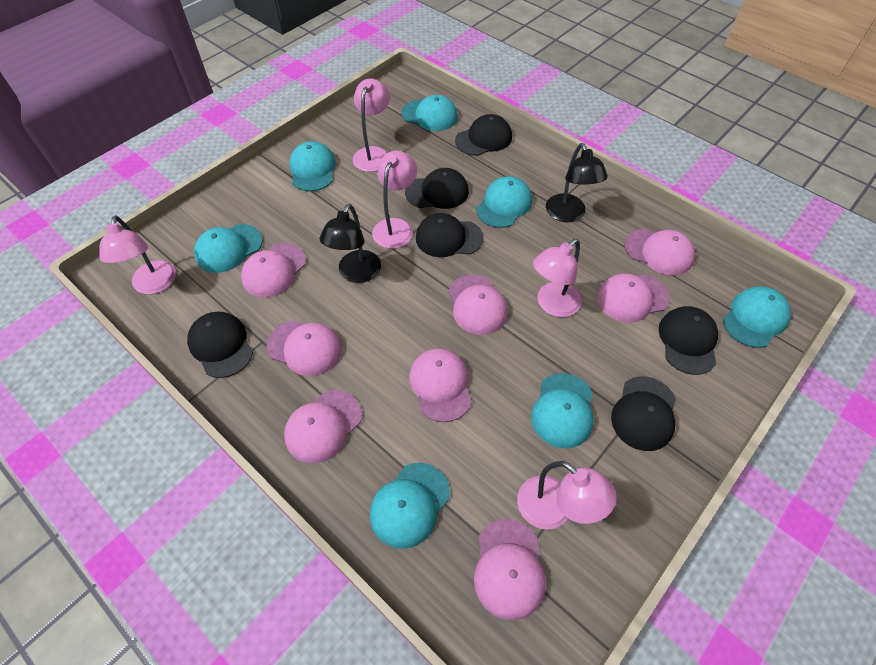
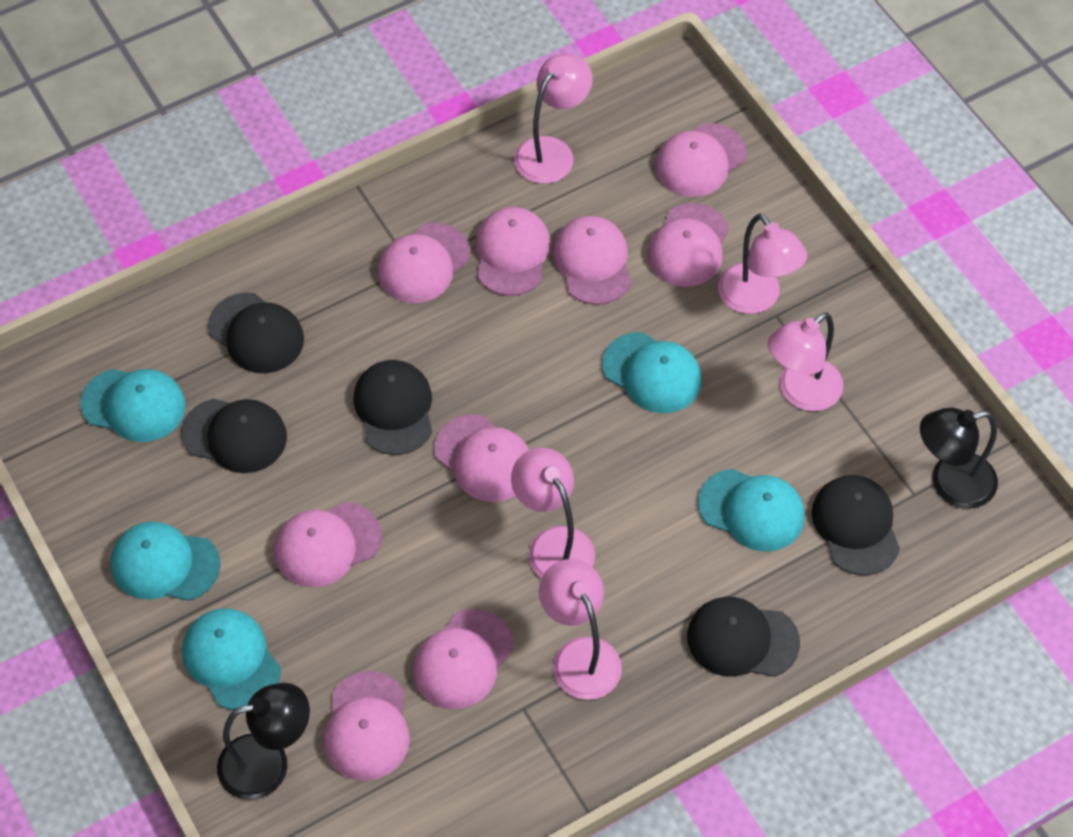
black cap: [187,312,253,378] [405,168,469,209] [416,213,483,257] [455,114,512,156] [611,376,676,451] [659,306,718,375] = 6 -> [181,398,287,473] [208,293,304,373] [354,360,432,455] [687,597,800,677] [812,475,900,575] = 5
pink cap: [241,243,306,298] [267,320,342,376] [284,390,362,463] [409,348,472,422] [448,275,508,335] [474,519,546,620] [597,274,670,323] [624,229,695,275] = 8 -> [274,502,381,587] [323,671,410,781] [378,223,470,303] [413,609,513,709] [434,414,529,502] [475,207,551,296] [552,216,632,305] [647,203,729,287] [655,123,746,197] = 9
turquoise cap: [194,224,263,273] [289,141,336,191] [370,463,450,549] [401,95,458,131] [476,176,532,228] [531,373,594,449] [723,286,791,348] = 7 -> [80,369,186,442] [110,522,221,601] [182,608,281,710] [602,332,702,413] [698,469,805,551] = 5

